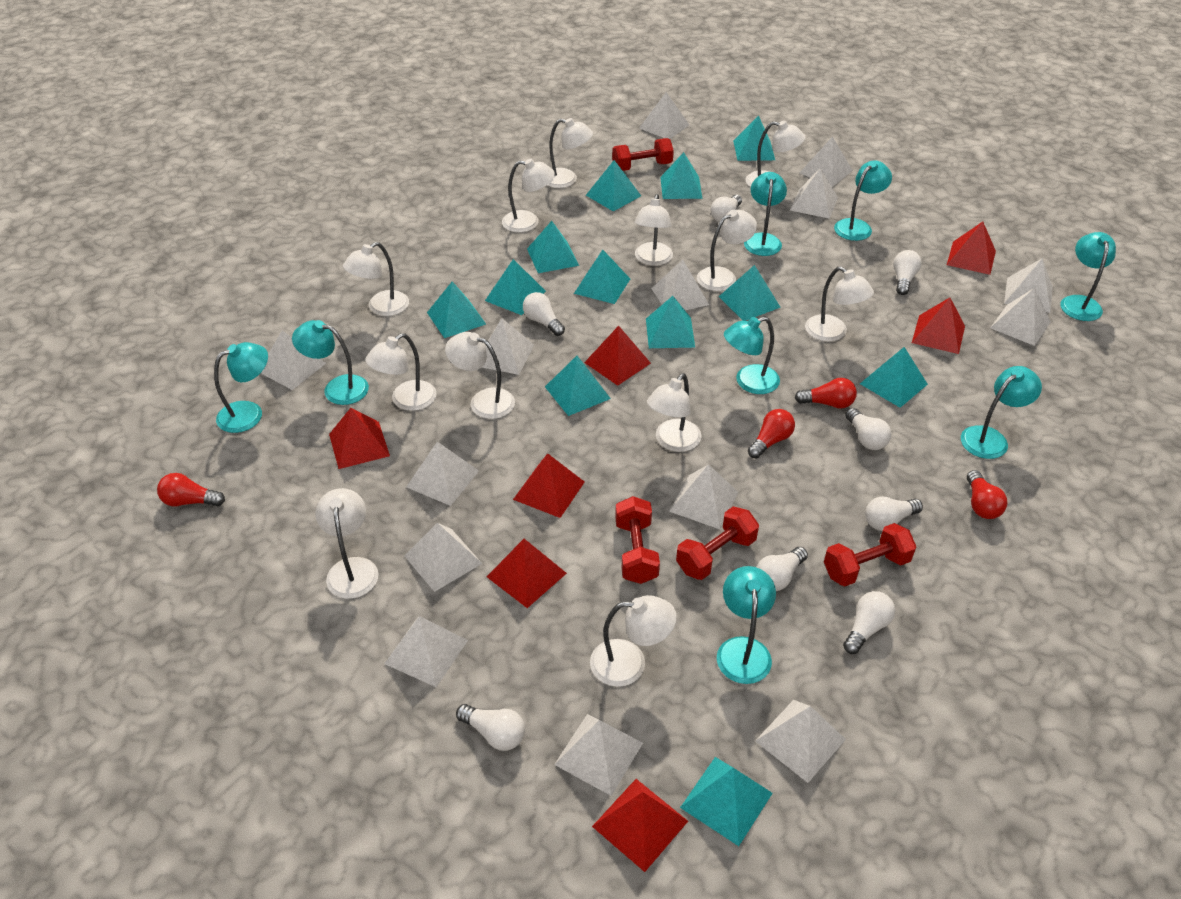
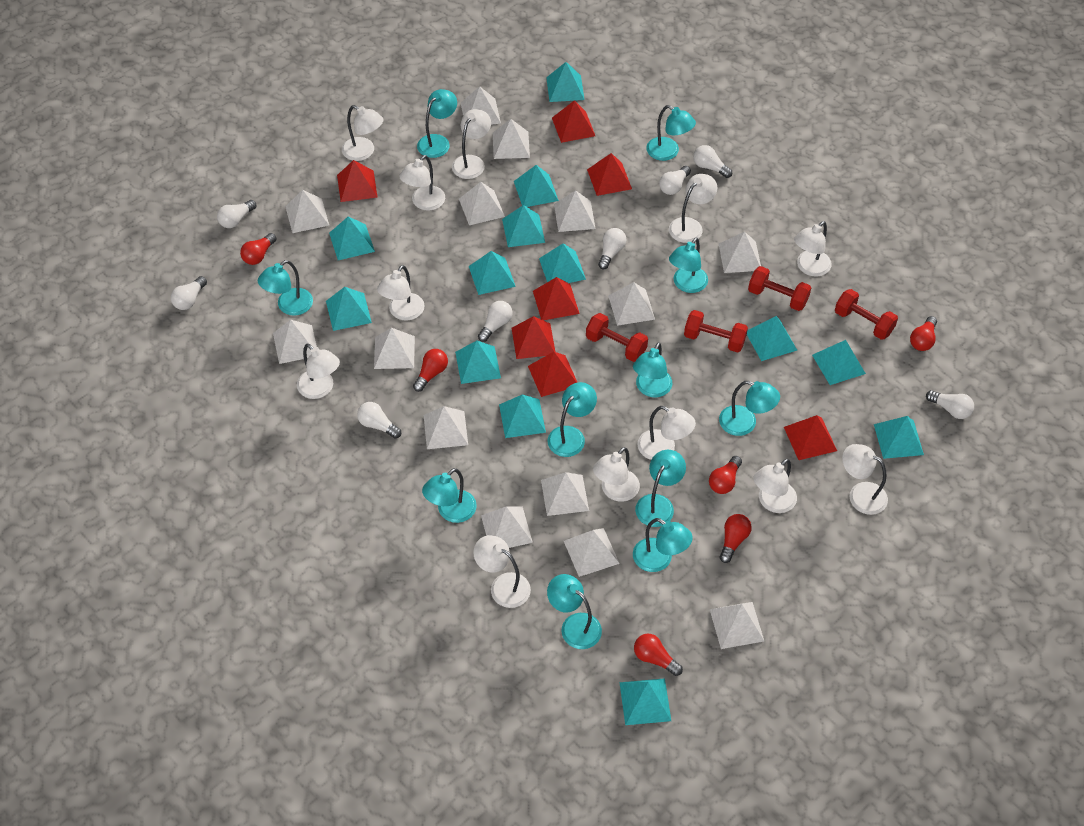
red light bulb: [157,473,225,507] [748,409,795,459] [795,378,857,409] [967,470,1007,519] = 4 -> [240,233,277,265] [413,349,448,392] [634,634,683,676] [709,456,742,494] [720,514,752,563] [910,316,937,351] = 6
turquoise lamp: [214,342,268,433] [292,320,369,405] [717,566,776,684] [724,316,780,394] [744,172,787,256] [834,161,892,241] [961,366,1042,459] [1060,232,1116,321] = 8 -> [258,260,313,316] [417,89,457,158] [422,468,477,523] [547,574,602,649] [548,382,597,457] [633,342,672,397] [633,518,693,572] [635,450,686,527] [646,105,696,161] [669,237,708,293] [719,381,780,436] = 11
turquoise pyramid: [427,282,486,338] [485,259,546,315] [527,221,579,273] [545,356,611,416] [574,249,630,304] [586,160,641,212] [646,296,695,348] [660,152,702,199] [680,757,773,846] [719,265,781,321] [733,115,775,161] [860,347,928,408] = 12 -> [326,287,372,331] [329,217,375,260] [455,341,501,384] [469,251,516,295] [499,394,546,438] [502,205,545,247] [514,165,559,207] [539,243,586,283] [546,62,584,102] [619,678,671,725] [747,316,797,361] [812,340,866,385] [874,416,924,459] = 13

